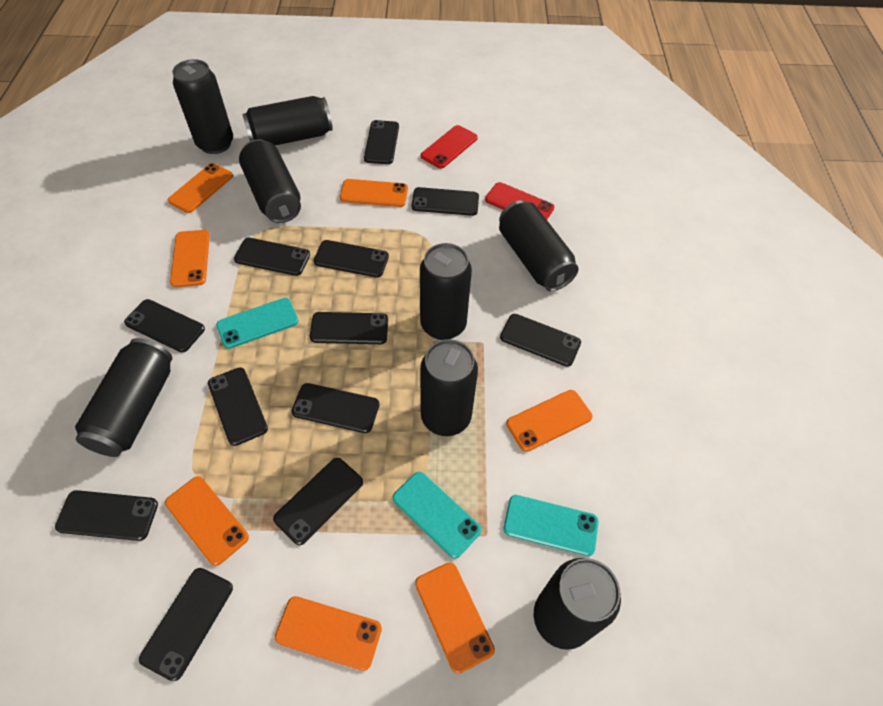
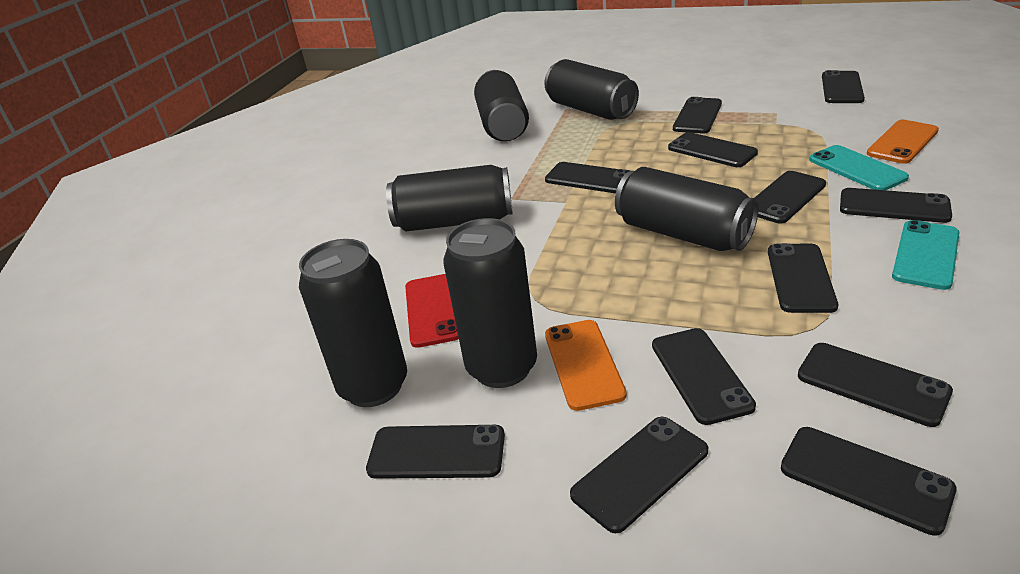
black can: [75,338,172,457] [172,59,233,154] [239,139,301,223] [242,96,333,145] [420,243,472,340] [420,339,478,436] [499,200,578,291] [534,558,621,650] = 8 -> [299,239,407,407] [386,165,513,232] [443,218,537,388] [474,70,529,141] [544,59,639,120] [615,167,759,251] = 6
orange phone: [165,476,249,566] [168,163,233,213] [170,230,210,287] [275,596,382,671] [340,179,408,207] [415,562,495,674] [506,390,592,452] = 7 -> [545,320,627,411] [867,120,939,164] = 2
red phone: [421,125,478,169] [485,182,554,220] = 2 -> [405,274,459,348] = 1
turquoise phone: [216,298,299,349] [393,472,481,559] [504,495,599,556] = 3 -> [809,145,909,190] [892,220,960,290] = 2

